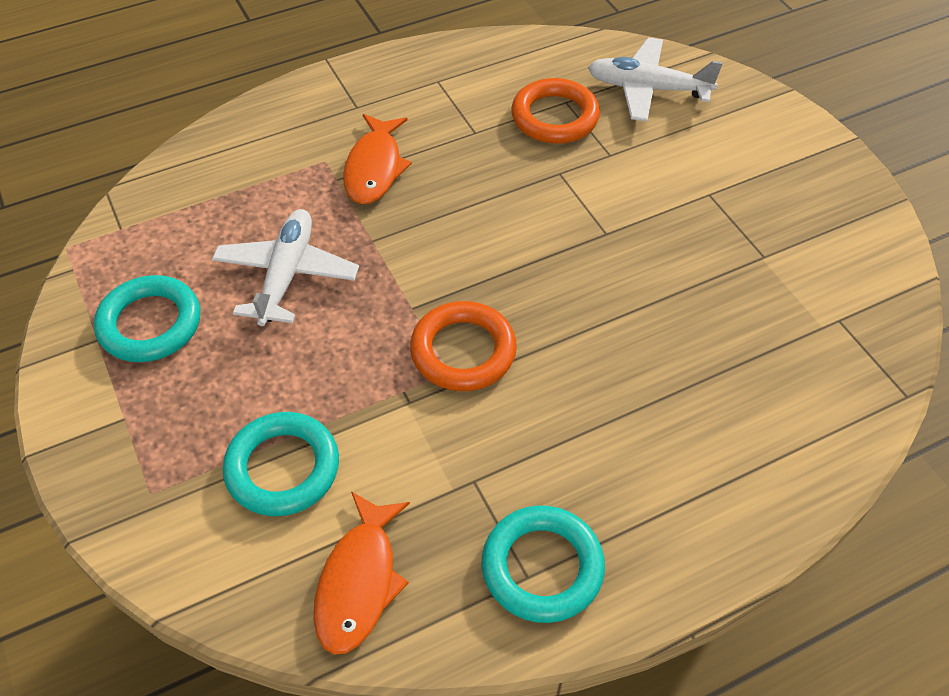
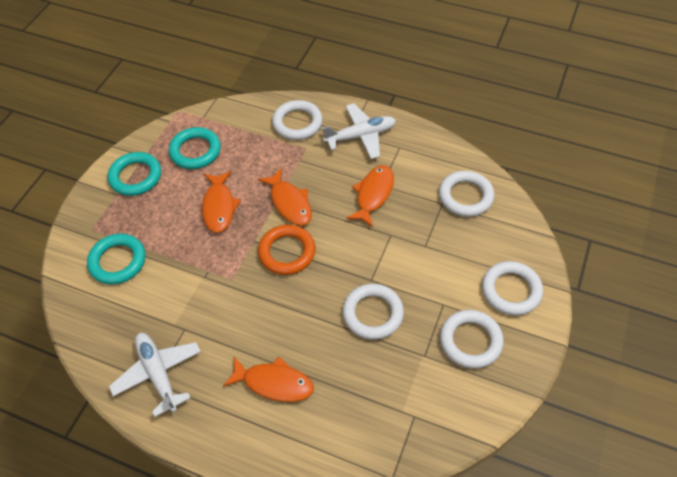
orange fish: [314,491,410,655] [343,114,412,204] = 2 -> [202,171,241,233] [223,357,314,402] [258,168,312,226] [346,165,394,227] = 4
orange ring: [410,301,517,391] [511,78,600,144] = 2 -> [258,225,316,275] = 1
white ring: none = 0 -> [272,100,323,140] [343,284,404,340] [439,171,494,217] [440,310,504,369] [482,261,543,315] = 5

